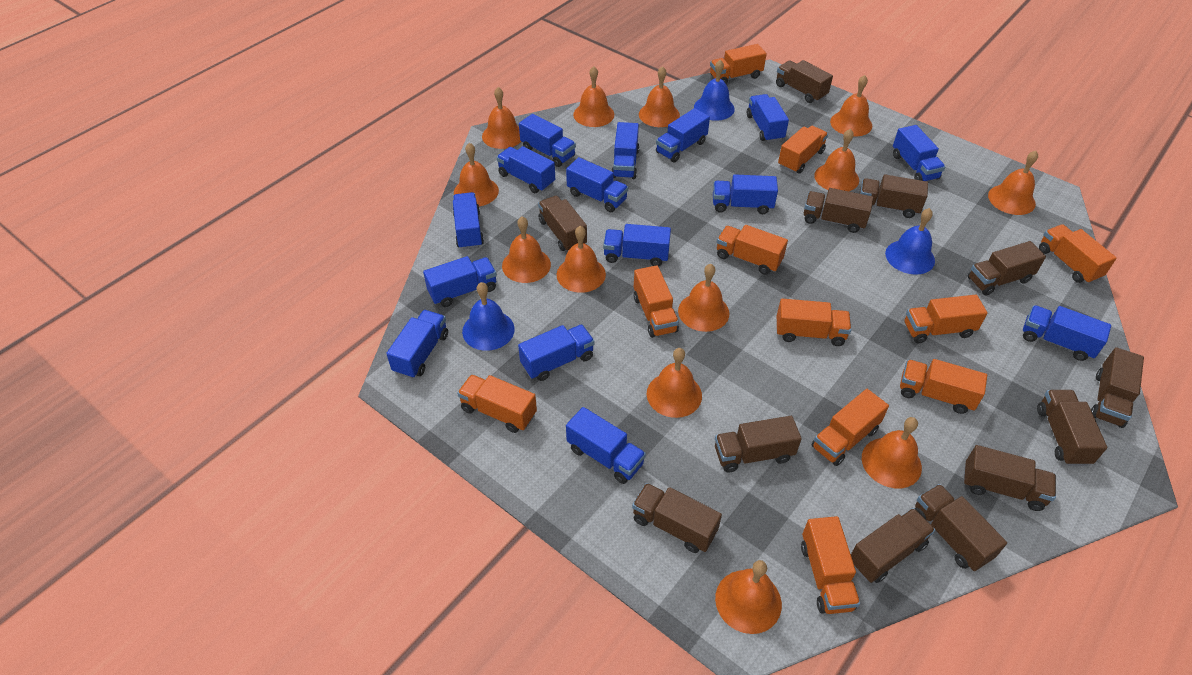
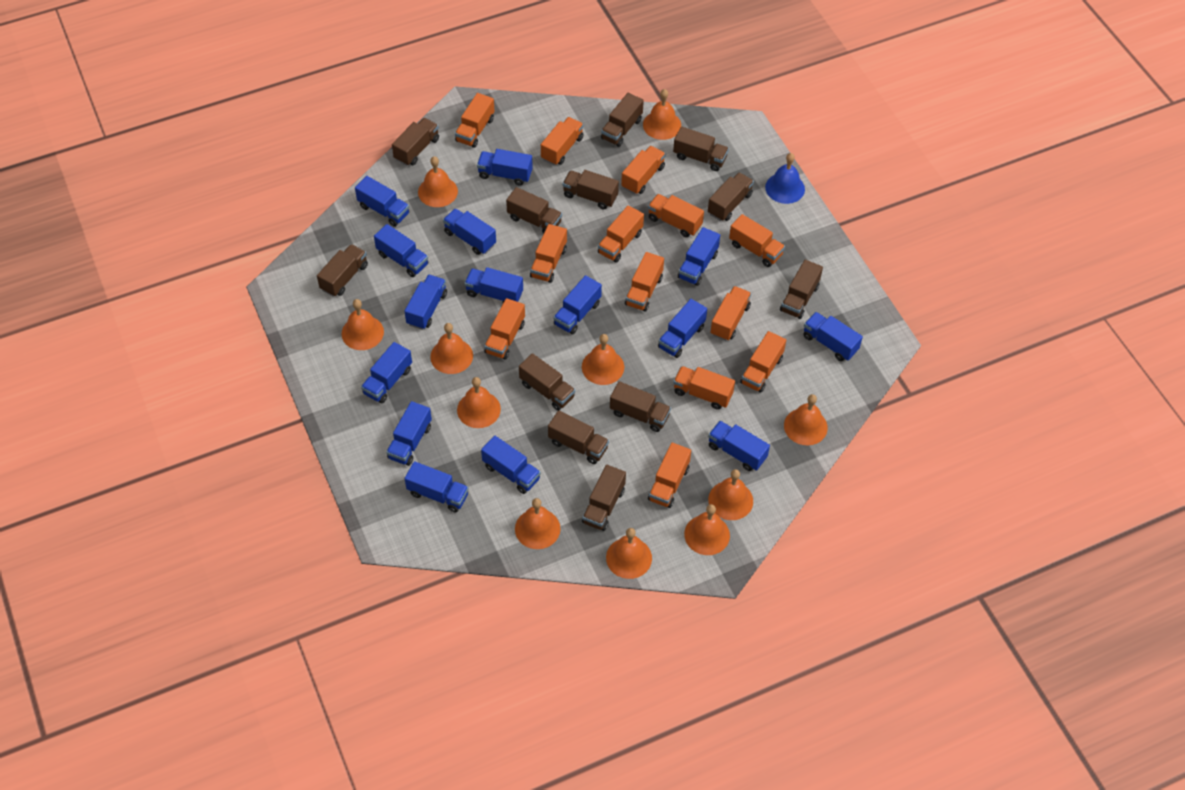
blue bell: [462,282,515,351] [694,60,735,121] [885,208,935,275] = 3 -> [765,153,805,204] = 1
orange bell: [454,143,499,206] [482,87,521,149] [502,216,551,283] [557,226,606,293] [573,66,614,127] [639,66,680,127] [647,348,702,418] [678,264,729,332] [715,560,782,634] [814,129,859,191] [830,75,872,136] [862,417,922,488] [988,151,1038,215] = 13 -> [342,299,384,350] [418,156,458,207] [430,323,473,374] [457,377,501,428] [515,498,561,549] [582,334,624,385] [606,528,652,579] [643,89,681,140] [684,504,730,555] [708,469,753,520] [784,394,828,445] = 11
orange truck: [457,374,537,433] [634,265,679,338] [710,44,767,84] [717,225,788,275] [777,299,851,346] [778,126,828,174] [801,516,860,614] [812,389,889,466] [900,359,987,414] [904,295,988,343] [1039,224,1117,284] = 11 -> [455,93,494,148] [484,298,525,359] [530,224,567,283] [541,117,584,165] [598,205,644,263] [621,146,666,194] [625,252,664,312] [648,194,704,237] [648,442,691,508] [674,366,735,410] [710,286,751,341] [729,214,785,267] [740,331,786,393] = 13

